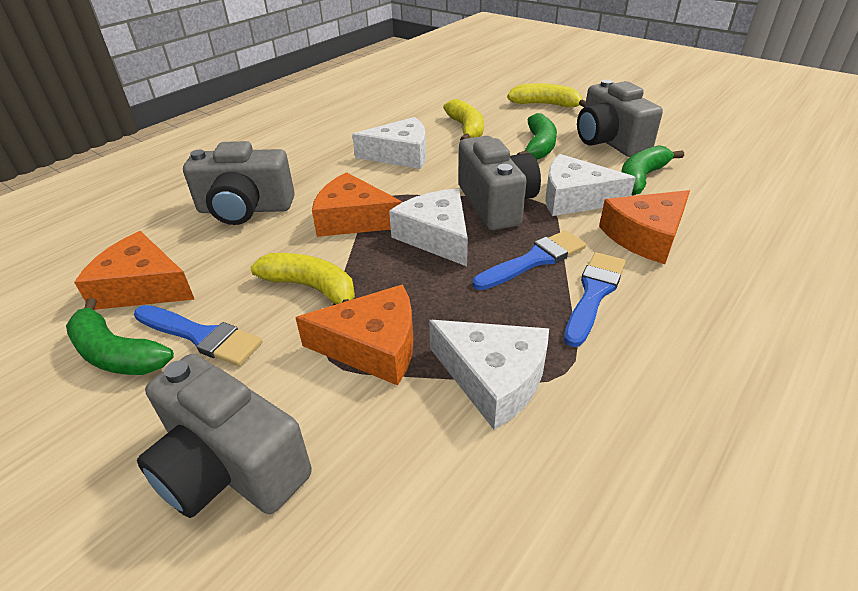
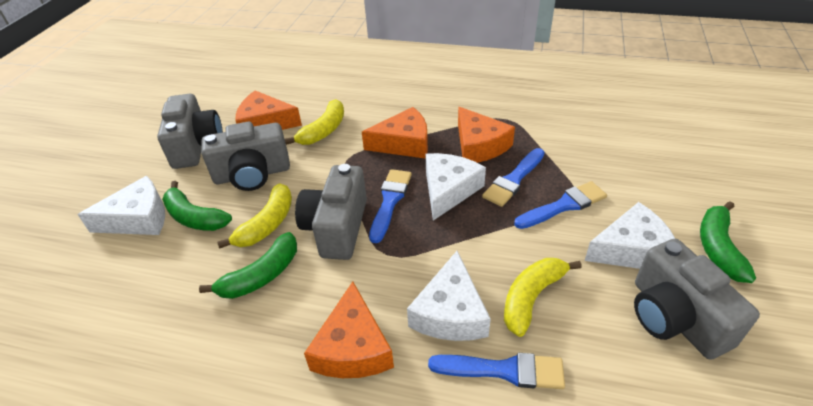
blue brush: [134,305,262,366] [473,230,586,290] [564,252,626,347] = 3 -> [369,169,412,243] [428,353,565,389] [482,148,545,207] [514,181,607,229] = 4

